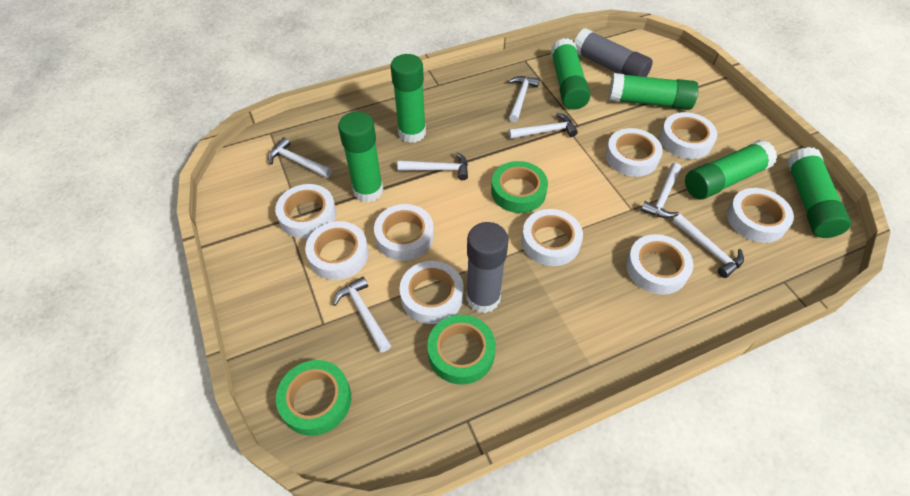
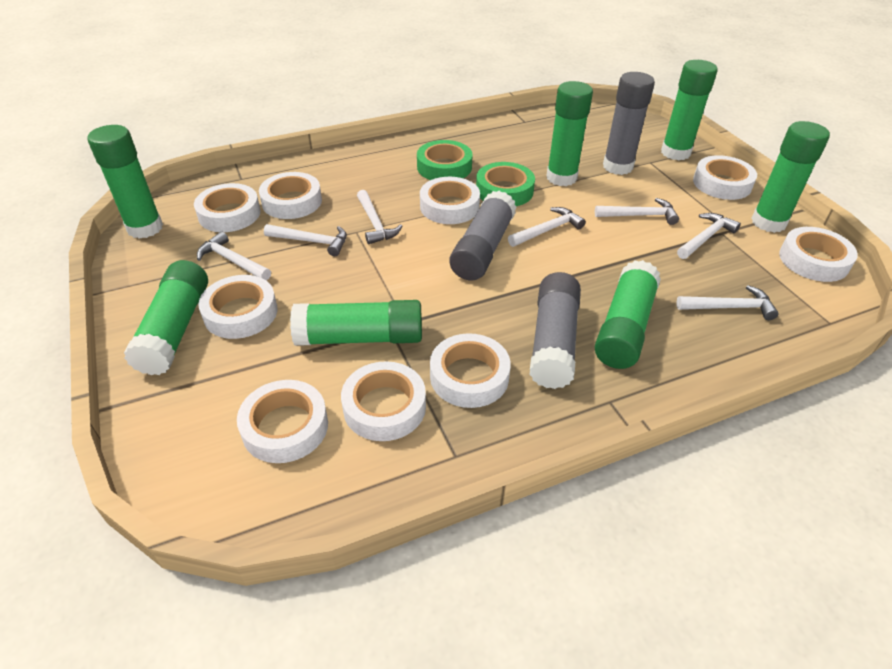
green glue stick: [338,112,383,202] [390,54,426,143] [551,38,591,110] [608,73,699,110] [685,140,777,199] [787,147,851,238] = 6 -> [87,125,163,239] [124,260,208,375] [290,300,422,346] [546,81,593,186] [595,260,661,369] [661,60,718,160] [751,121,830,233] = 7
green tape: [276,360,351,436] [427,315,496,385] [491,161,548,213] = 3 -> [417,140,473,180] [476,162,535,206] = 2
grey glue stick: [466,222,509,313] [574,28,653,77] = 2 -> [450,191,516,281] [529,272,581,389] [603,72,655,175] = 3

